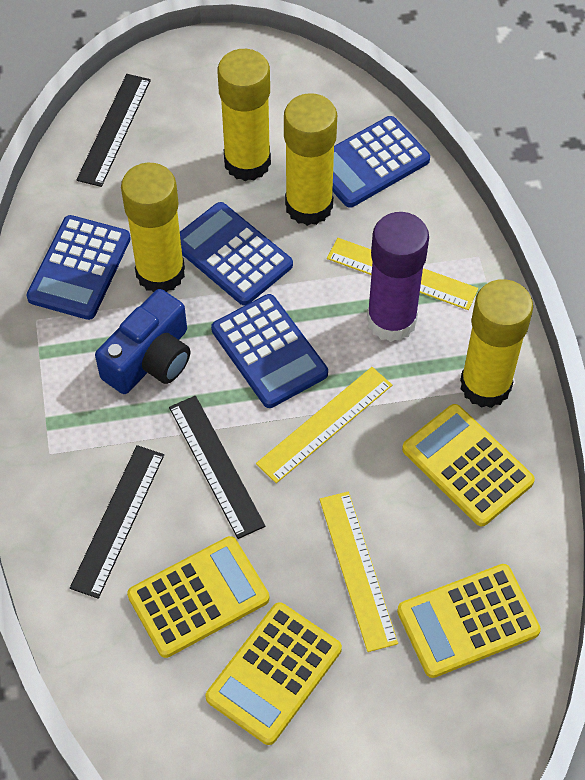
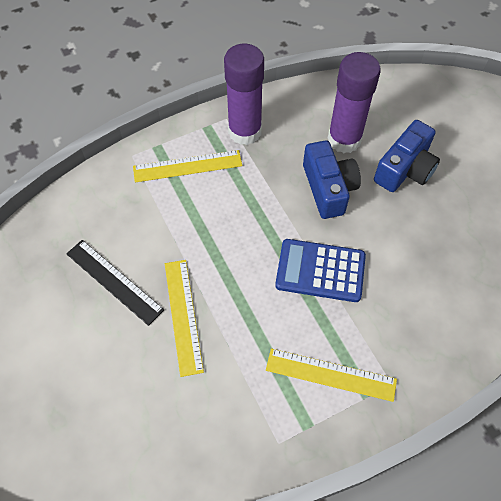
black ruler: [70,445,164,599] [76,74,151,187] [169,396,265,539] = 3 -> [66,240,164,326] = 1
blue calculator: [26,215,131,320] [180,202,293,306] [211,294,328,408] [332,116,430,208] = 4 -> [275,239,366,302] = 1
blue camera: [95,289,190,394] = 1 -> [303,140,361,219] [374,120,440,192] = 2
purple glue stick: [367,212,429,342] = 1 -> [224,44,264,145] [328,52,381,153] = 2
yellow calculator: [127,536,269,658] [206,602,342,745] [397,564,541,678] [402,404,535,526] = 4 -> none = 0
yellow glue stick: [121,163,185,292] [218,49,271,181] [284,93,337,226] [460,279,533,408] = 4 -> none = 0

